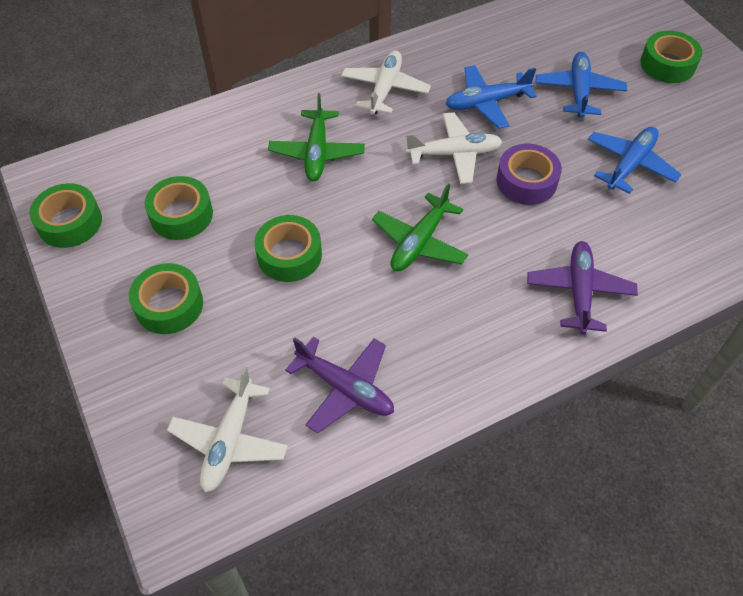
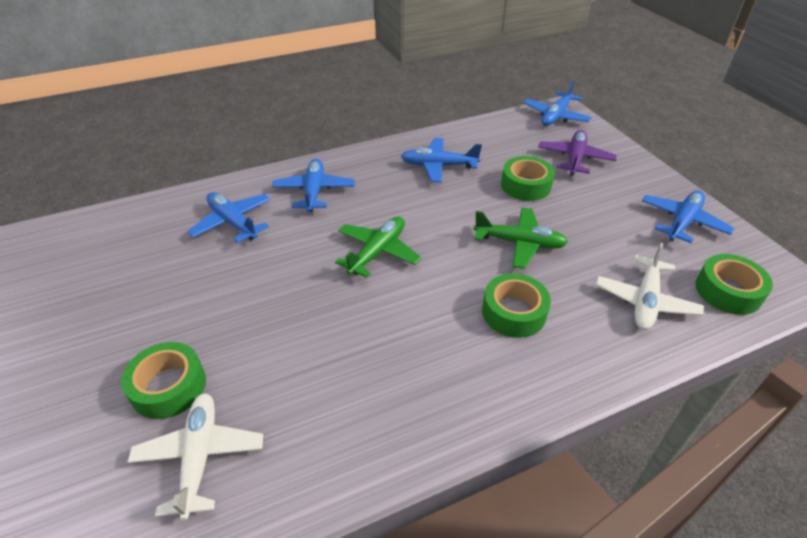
blue plane: [446,65,537,129] [536,52,627,118] [588,127,682,194] = 3 -> [187,192,271,243] [272,158,355,212] [401,138,482,183] [524,80,592,126] [642,191,734,243] = 5
green tape: [29,183,102,248] [129,263,203,334] [145,176,213,240] [254,215,322,282] [640,31,702,83] = 5 -> [121,342,206,419] [482,273,551,338] [501,156,555,201] [695,254,773,315] = 4
purple plane: [285,337,394,433] [527,241,638,335] = 2 -> [538,130,617,176] = 1
purple tape: [496,144,562,205] = 1 -> none = 0
white plane: [167,366,288,493] [341,51,431,115] [405,112,502,184] = 3 -> [128,393,263,521] [596,243,704,330] = 2

